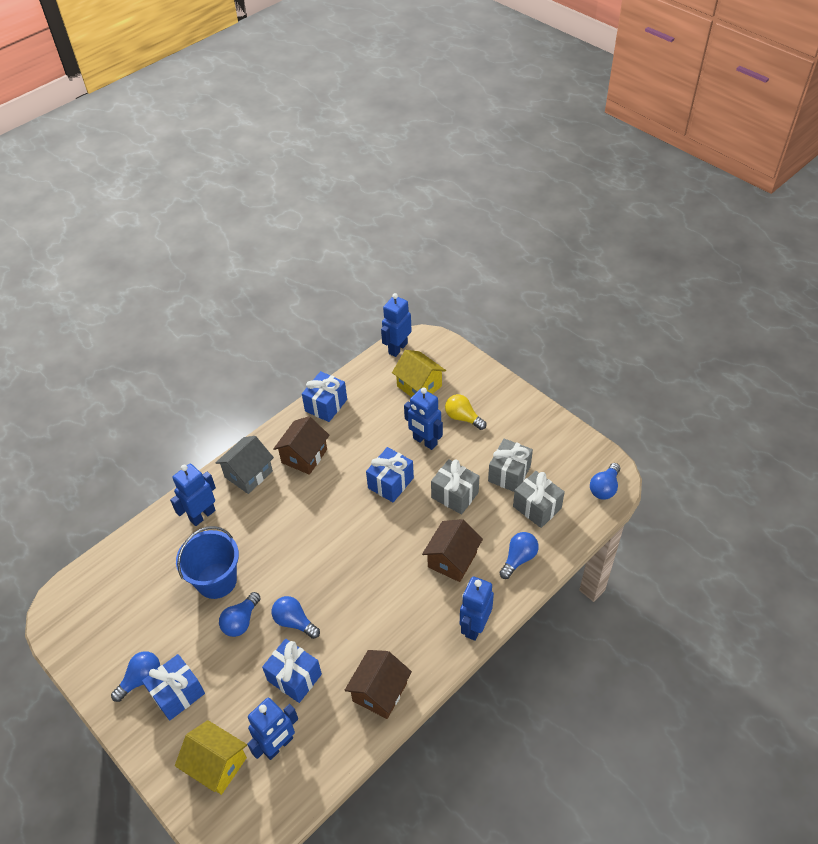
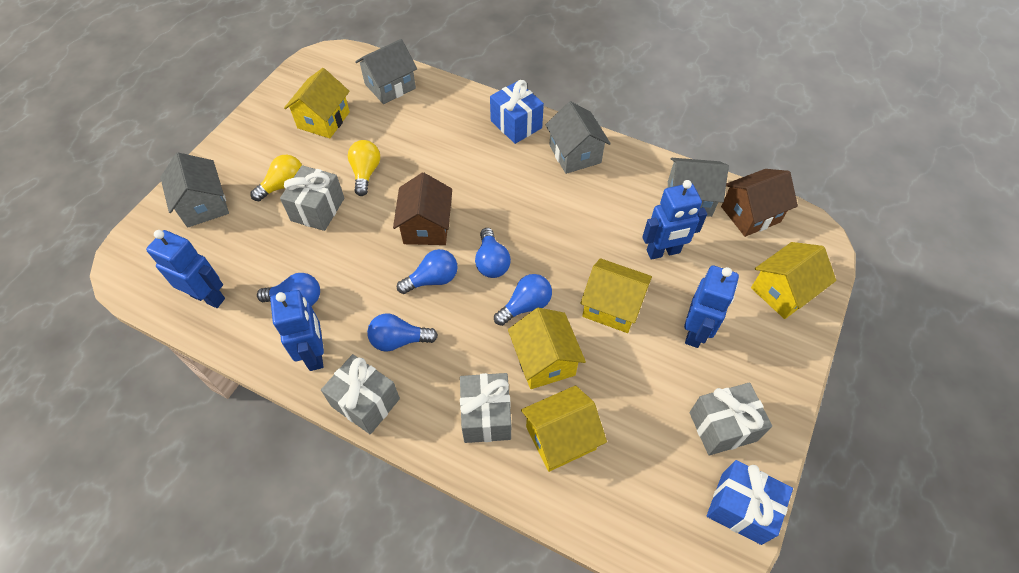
blue bucket: [176,526,239,599] = 1 -> none = 0
blue gift: [142,654,205,721] [262,639,322,703] [302,371,347,422] [366,447,414,502] = 4 -> [490,80,544,144] [707,460,793,545] = 2
blue robot: [170,464,216,526] [247,698,298,760] [381,293,412,357] [404,388,443,450] [460,576,494,641] = 5 -> [146,230,225,308] [270,290,324,371] [642,180,707,260] [684,265,739,348] = 4
brown house: [273,416,330,475] [345,650,412,719] [422,519,483,582] = 3 -> [393,172,452,245] [721,169,798,237] = 2
grey gift: [431,459,480,515] [488,439,533,492] [513,471,565,528] = 3 -> [280,165,344,231] [321,354,400,434] [460,373,511,443] [689,382,772,455] = 4
grey house: [215,436,274,494] = 1 -> [160,152,229,228] [355,39,417,104] [545,101,611,174] [668,158,729,217] = 4
yellow house: [175,720,247,795] [392,350,446,397] = 2 -> [284,68,350,138] [508,308,586,389] [521,385,607,472] [580,258,652,333] [751,242,836,319] = 5
yellow light bulb: [445,394,486,430] = 1 -> [250,155,302,201] [348,140,380,196] = 2

